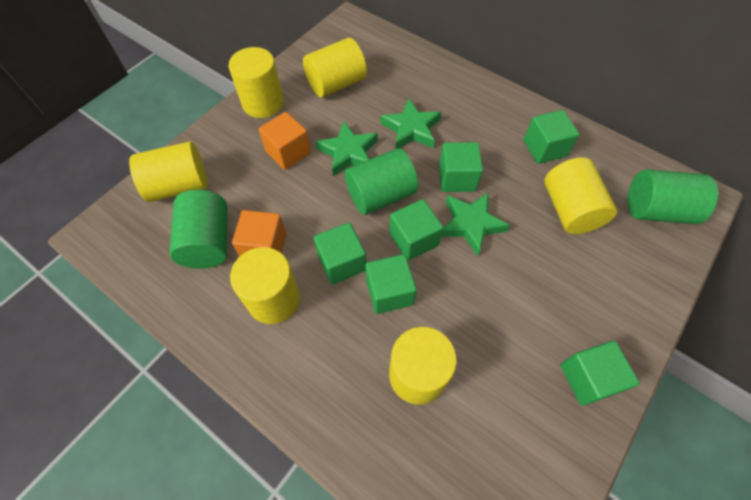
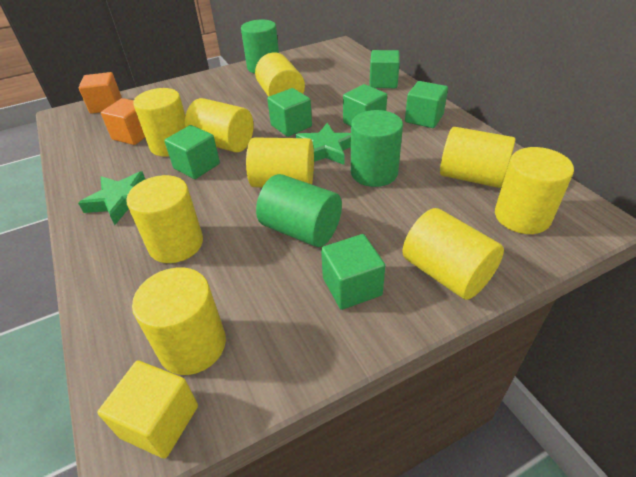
green star: [315,121,378,176] [381,98,441,149] [441,192,510,256] = 3 -> [78,172,146,225] [296,123,351,165] = 2
yellow cube: none = 0 -> [98,360,198,459] = 1
yellow cylinder: [129,141,208,202] [229,47,284,118] [230,247,300,324] [303,38,367,97] [389,327,457,405] [544,157,617,234] = 6 -> [126,175,203,263] [132,267,226,375] [133,88,185,157] [185,98,253,153] [246,137,314,188] [255,52,305,97] [403,208,504,300] [440,127,516,188] [495,147,574,234] = 9

